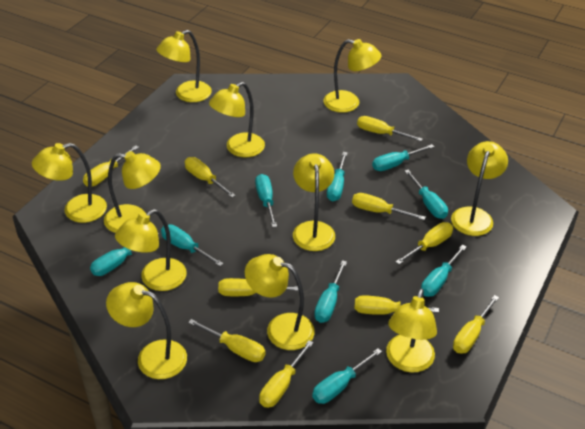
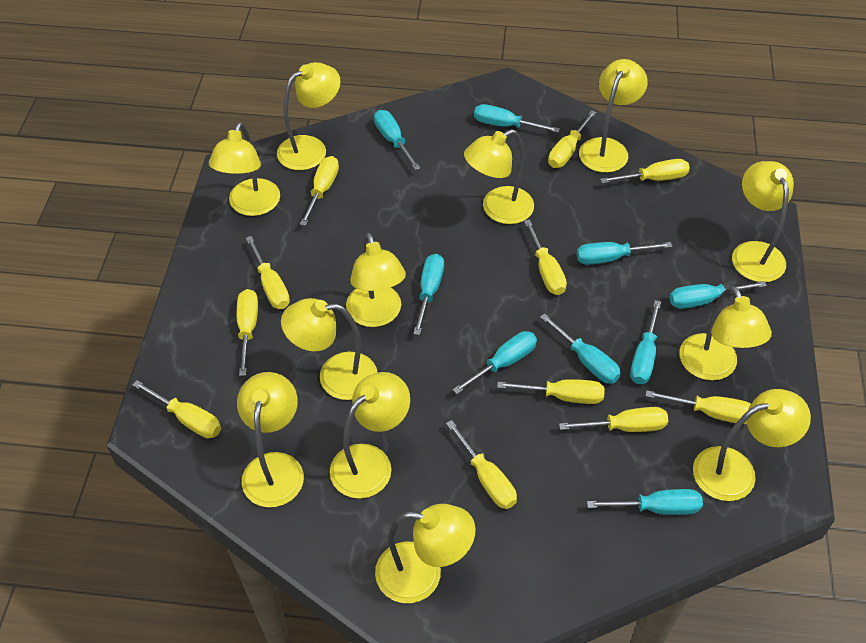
yellow lamp: [32,143,107,223] [104,151,161,233] [106,282,187,379] [115,209,187,291] [156,30,212,102] [209,82,265,157] [245,254,315,350] [293,153,335,251] [323,39,381,113] [386,288,437,373] [451,141,508,236] = 11 -> [209,122,280,216] [237,372,304,507] [277,62,340,170] [281,298,378,400] [330,372,410,499] [346,232,406,327] [375,504,476,603] [464,129,534,224] [579,59,648,173] [679,286,772,381] [693,389,811,501] [732,161,794,282] = 12
yellow screwdriver: [83,145,139,187] [185,157,236,198] [188,319,266,362] [218,278,299,296] [259,340,314,408] [352,193,426,220] [354,295,439,315] [357,116,423,141] [395,222,453,264] [453,295,499,354] = 10 -> [132,380,221,438] [237,289,258,376] [246,236,290,309] [300,156,339,226] [446,420,517,509] [497,379,605,404] [524,219,567,295] [548,110,596,168] [559,407,668,432] [600,159,690,183] [645,390,751,424] = 11

